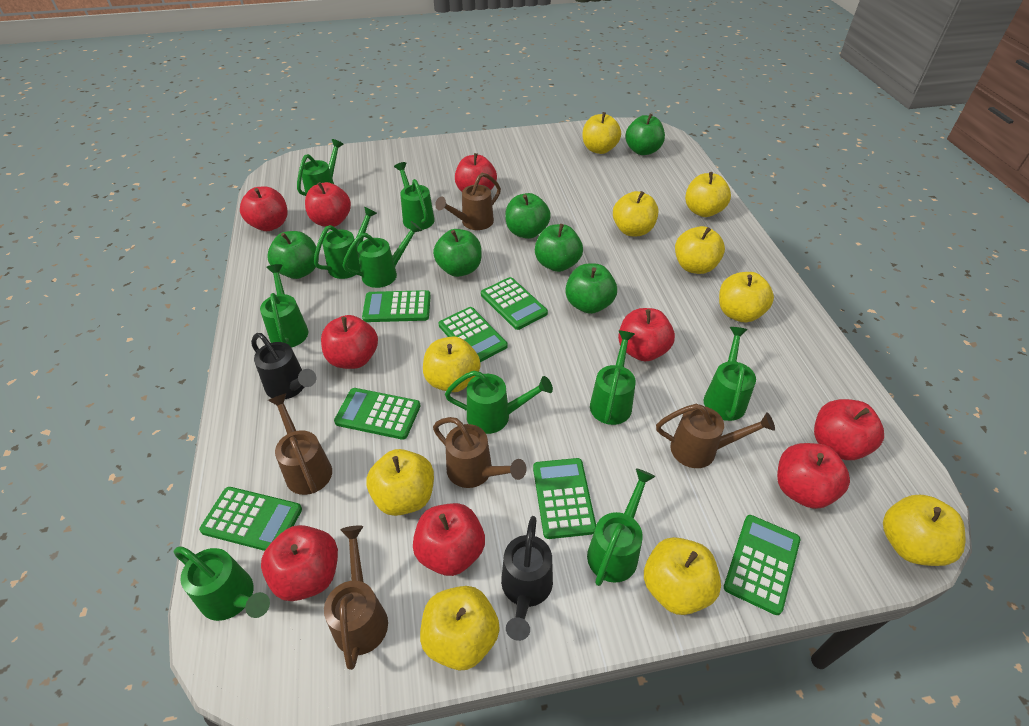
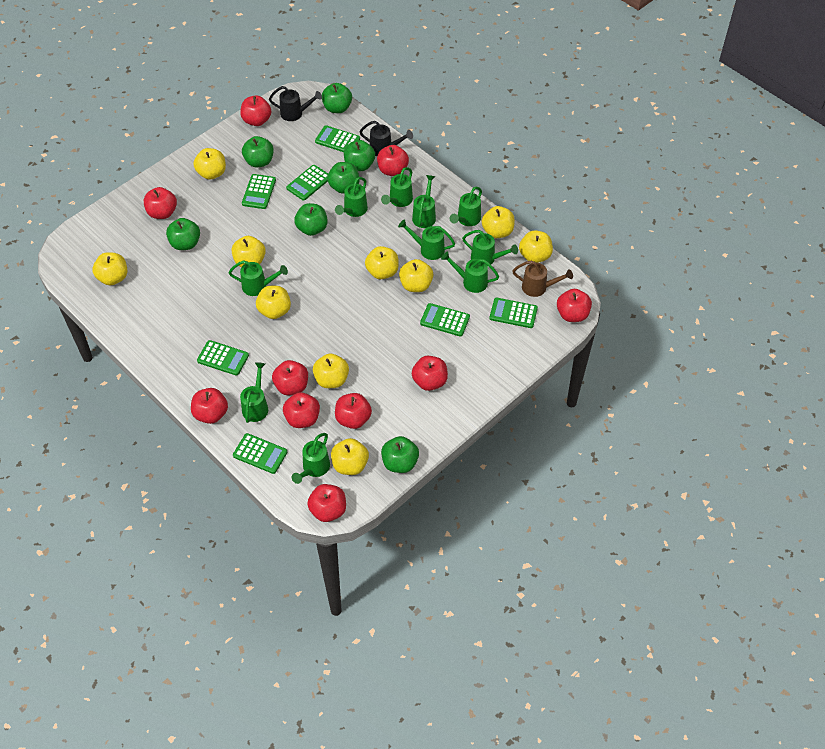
brown watering can: [268,393,332,495] [324,525,388,670] [433,417,526,488] [435,173,501,230] [656,404,775,468] = 5 -> [512,261,573,297] = 1
green apple: [268,231,319,279] [433,229,482,277] [505,193,551,239] [535,224,583,272] [565,263,617,314] [625,114,665,155] = 6 -> [166,218,200,250] [242,136,274,168] [294,203,328,236] [322,83,352,113] [327,162,359,194] [344,140,375,171] [381,436,419,473] = 7
red apple: [240,186,287,231] [261,525,338,601] [305,182,351,227] [321,315,378,369] [413,503,485,576] [455,153,497,192] [618,308,675,361] [777,443,850,509] [814,399,884,460] = 9 -> [144,187,177,219] [191,388,228,424] [240,95,271,126] [272,360,308,395] [283,392,320,428] [307,484,346,522] [335,393,372,429] [377,145,409,176] [412,356,448,391] [557,289,592,322] = 10

